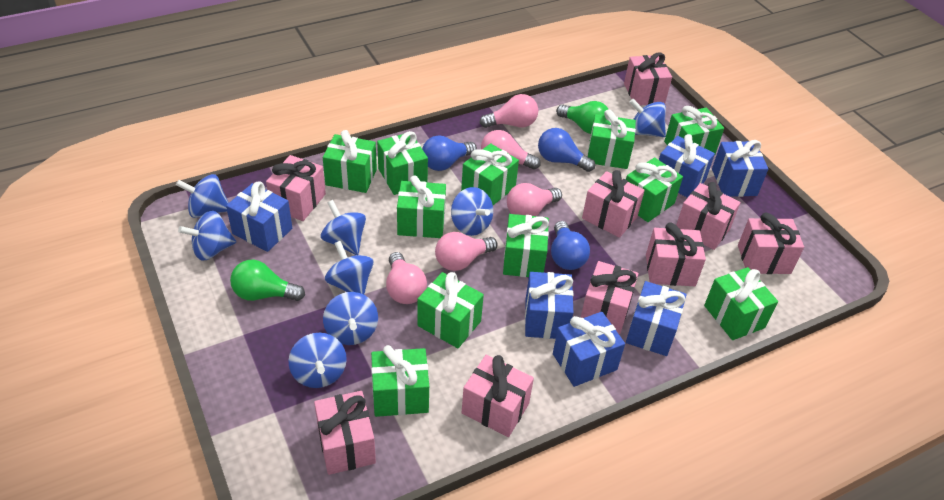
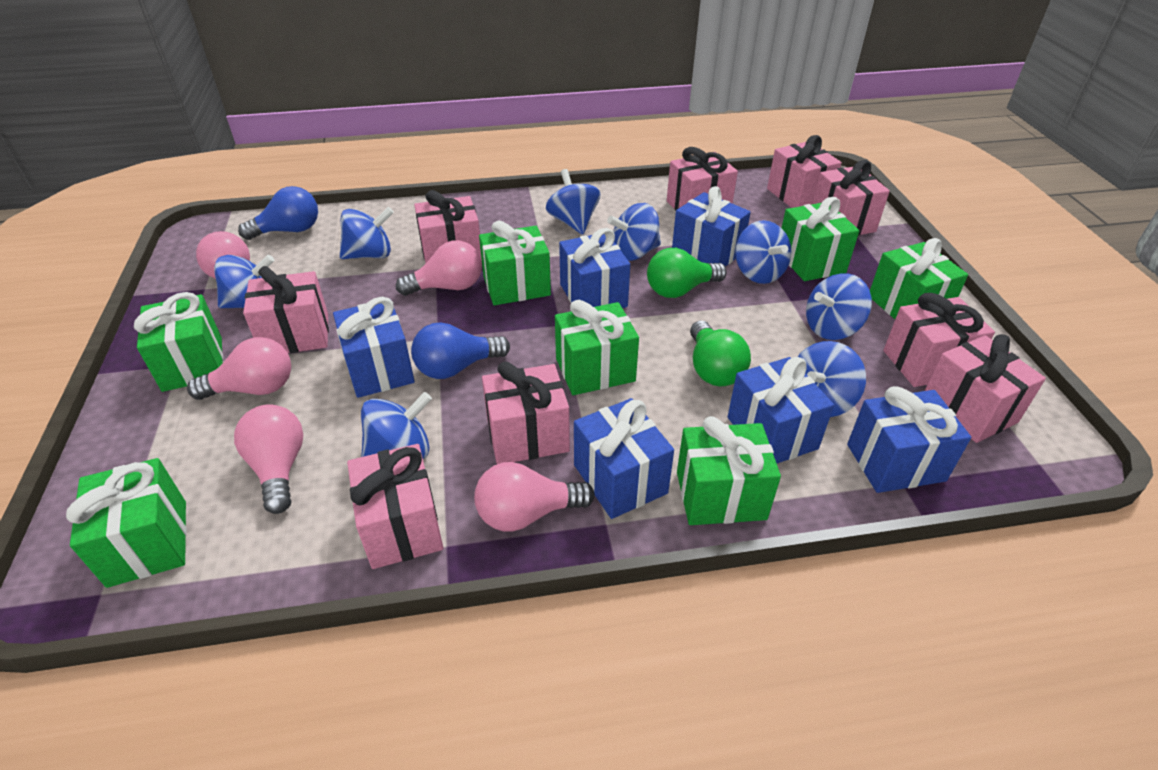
blue light bulb: [422,136,477,171] [538,128,595,172] [551,221,590,270] = 3 -> [238,186,318,240] [411,322,510,379] = 2
green gift: [323,130,377,193] [371,345,429,417] [377,131,428,195] [397,175,446,238] [417,272,484,348] [461,143,519,205] [503,214,549,277] [588,110,636,169] [626,157,683,222] [664,106,724,154] [704,267,778,340] = 11 -> [66,458,187,588] [134,292,223,392] [479,221,551,305] [555,300,639,395] [677,416,781,525] [782,197,859,281] [870,238,968,319] = 7

